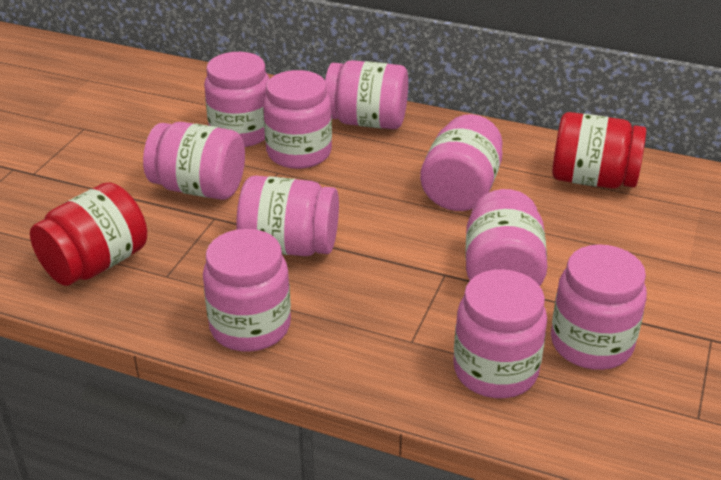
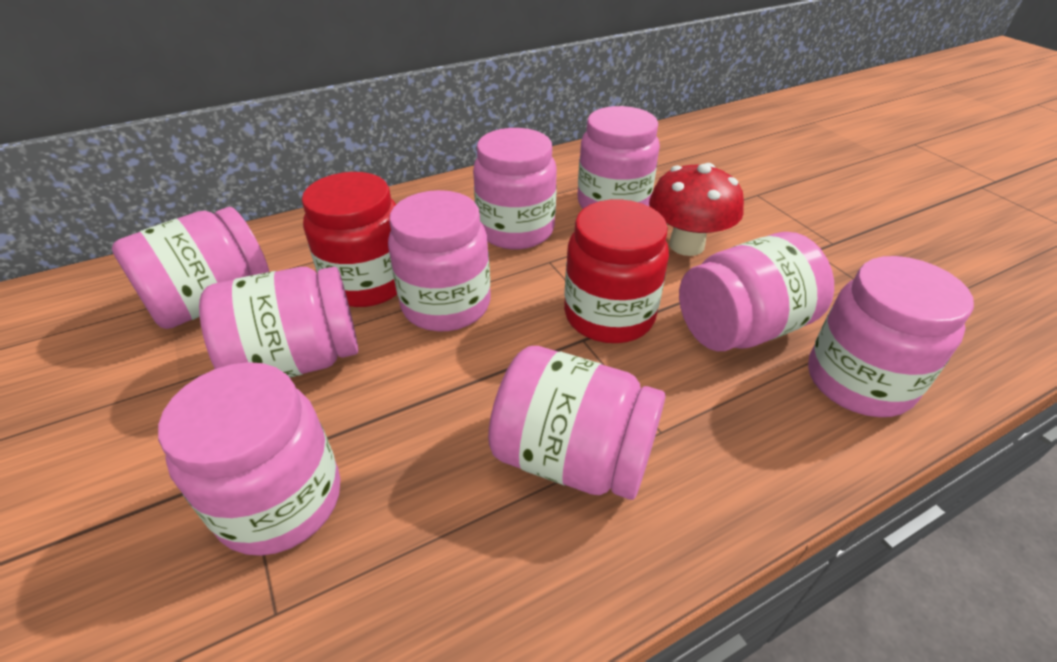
pink jar: [143,122,245,200] [203,229,291,352] [204,52,269,147] [236,175,339,256] [263,70,332,169] [325,60,408,129] [420,114,503,211] [453,269,547,398] [466,189,548,286] [551,244,647,370] = 10 -> [112,207,269,329] [158,362,340,556] [199,267,358,378] [388,190,490,331] [473,128,557,249] [488,346,665,500] [578,106,660,209] [679,232,834,351] [808,256,974,417] = 9
red mushroom: none = 0 -> [649,163,744,256] = 1

